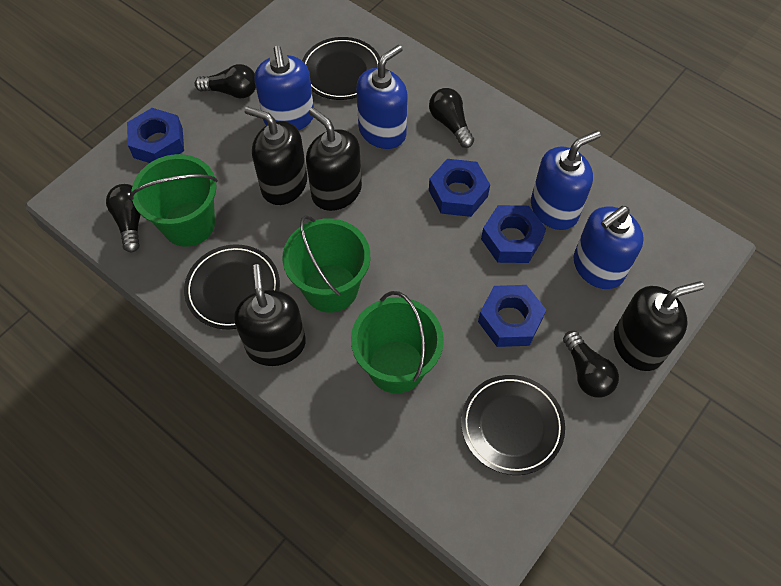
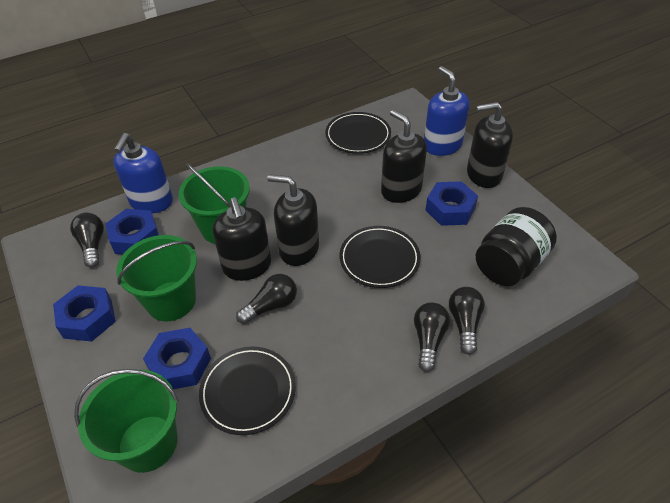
black jar: none = 0 -> [476,207,557,286] = 1
blue soap dispenser: [255,46,314,130] [356,45,408,149] [531,131,601,230] [574,206,644,289] = 4 -> [114,133,173,213] [424,66,470,156] = 2

